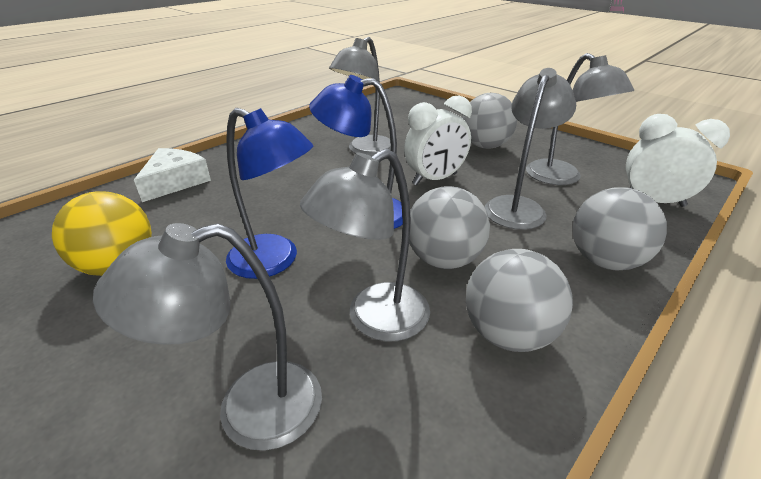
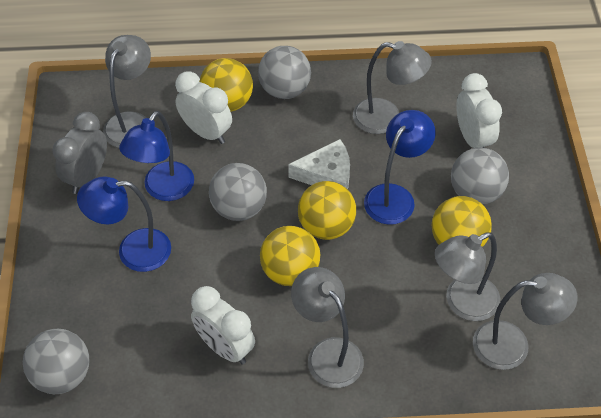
blue lamp: [226,108,313,279] [309,75,403,229] = 2 -> [77,176,171,272] [119,111,194,201] [364,110,436,225] = 3
grey clock: none = 0 -> [52,112,107,194] = 1
white clock: [404,96,472,186] [626,114,730,207] = 2 -> [175,71,232,144] [191,286,255,364] [456,73,502,148] = 3
yellow ball: [52,191,152,276] = 1 -> [200,58,253,112] [260,226,320,286] [298,181,356,240] [432,196,492,247] = 4

